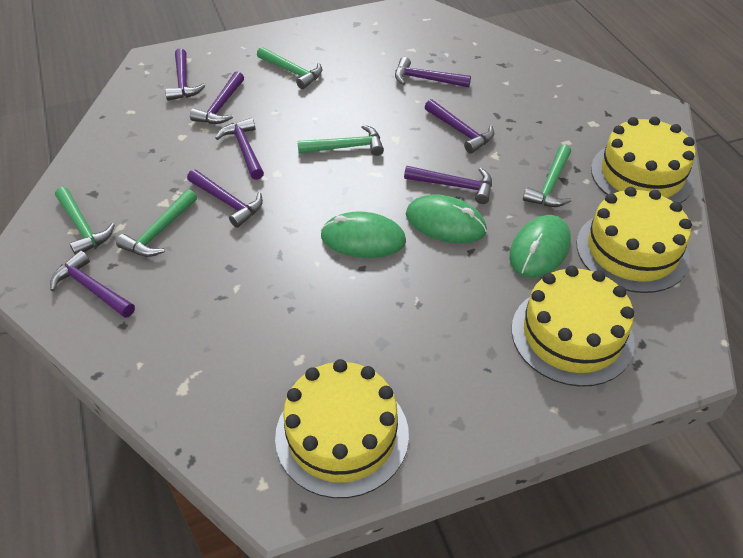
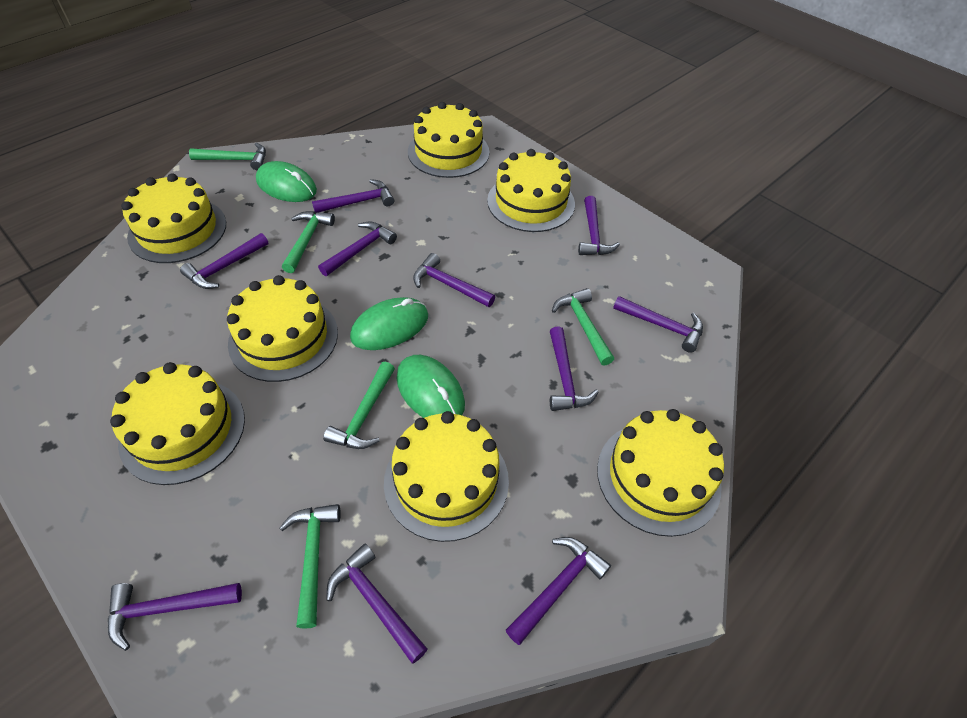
purple hammer: [50,250,135,318] [165,48,206,101] [187,169,263,228] [190,71,244,124] [215,118,264,180] [395,57,471,87] [404,166,492,204] [425,99,494,154] = 8 -> [108,583,242,651] [180,233,268,289] [312,179,394,213] [318,222,397,276] [326,544,427,664] [413,253,495,307] [506,537,611,645] [550,326,599,411] [578,196,620,255] [613,296,703,353] = 10
yellow cake: [275,359,409,498] [512,266,635,387] [577,187,692,293] [591,117,696,203] = 4 -> [110,362,245,485] [121,174,226,263] [227,275,338,382] [384,411,509,542] [408,102,489,178] [487,149,575,232] [597,409,724,537] = 7

